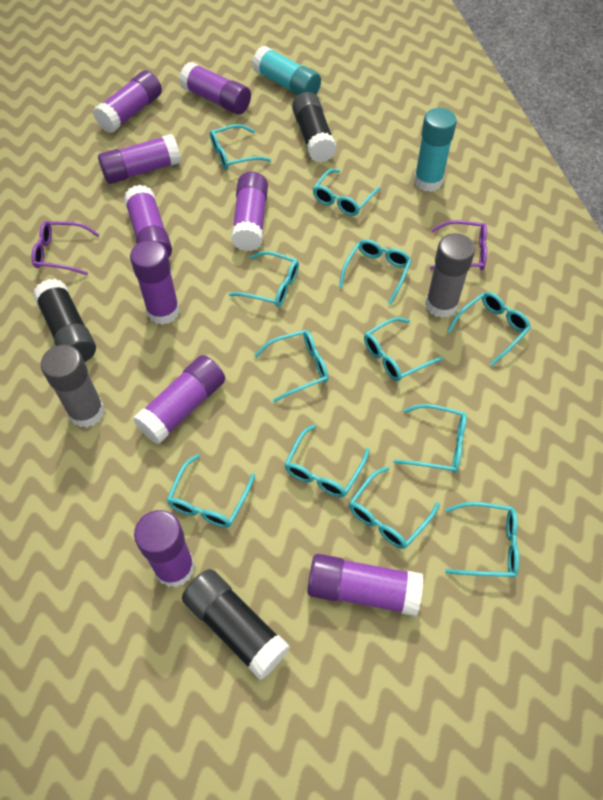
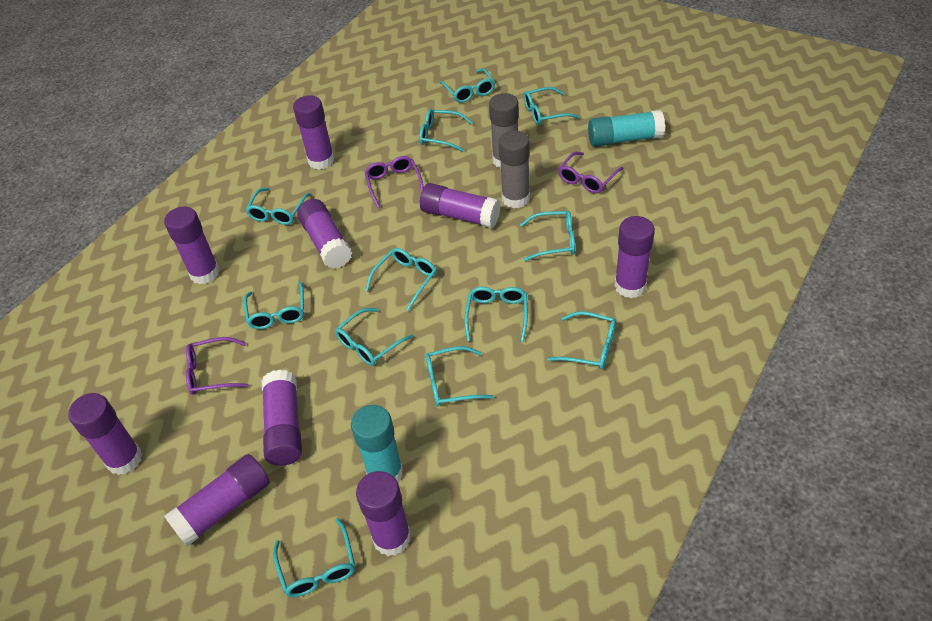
black glue stick: [33,279,96,362] [182,569,290,680] [292,92,337,162] = 3 -> none = 0
purple glasses: [31,221,100,275] [430,220,487,270] = 2 -> [186,337,249,395] [365,156,424,208] [558,152,623,193] = 3

